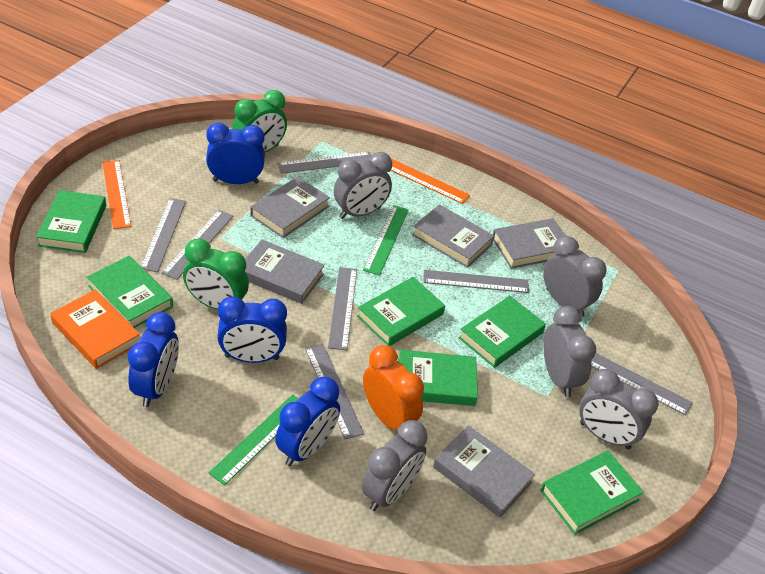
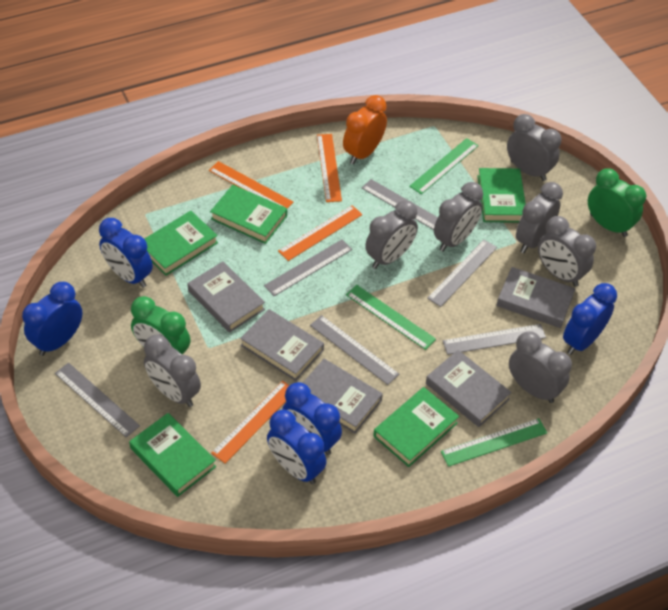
blue clock: [128,312,179,407] [206,123,265,184] [217,297,287,363] [275,377,340,466] = 4 -> [22,282,83,356] [99,218,153,288] [267,410,326,484] [282,382,342,455] [563,283,617,355] = 5
green book: [36,190,106,253] [87,256,173,328] [357,277,445,346] [398,350,478,406] [458,296,546,368] [540,450,644,535] = 6 -> [129,413,216,497] [144,211,218,276] [210,185,287,244] [373,387,459,467] [478,168,526,223] = 5
green ruler: [209,394,299,485] [363,205,409,276] = 2 -> [346,285,436,350] [409,138,479,194] [441,418,547,467] = 3
grey clock: [334,152,392,219] [362,420,428,511] [543,236,607,317] [543,306,596,397] [579,369,658,450] = 5 -> [144,335,201,407] [365,200,418,269] [434,182,483,252] [507,114,561,181] [509,331,572,403] [516,182,563,253] [538,216,596,287] = 7
grey ruler: [141,198,186,272] [161,210,233,280] [277,152,371,174] [305,344,364,439] [328,267,357,350] [424,270,529,293] [591,353,693,416] = 7 -> [55,363,140,438] [264,239,352,296] [310,315,399,385] [362,179,438,230] [427,240,497,307] [443,324,546,355] = 6
orange book: [50,290,140,369] = 1 -> none = 0
orange ruler: [102,160,131,229] [391,158,470,204] = 2 -> [209,161,293,209] [211,381,290,464] [278,205,363,261] [317,134,342,202] = 4

